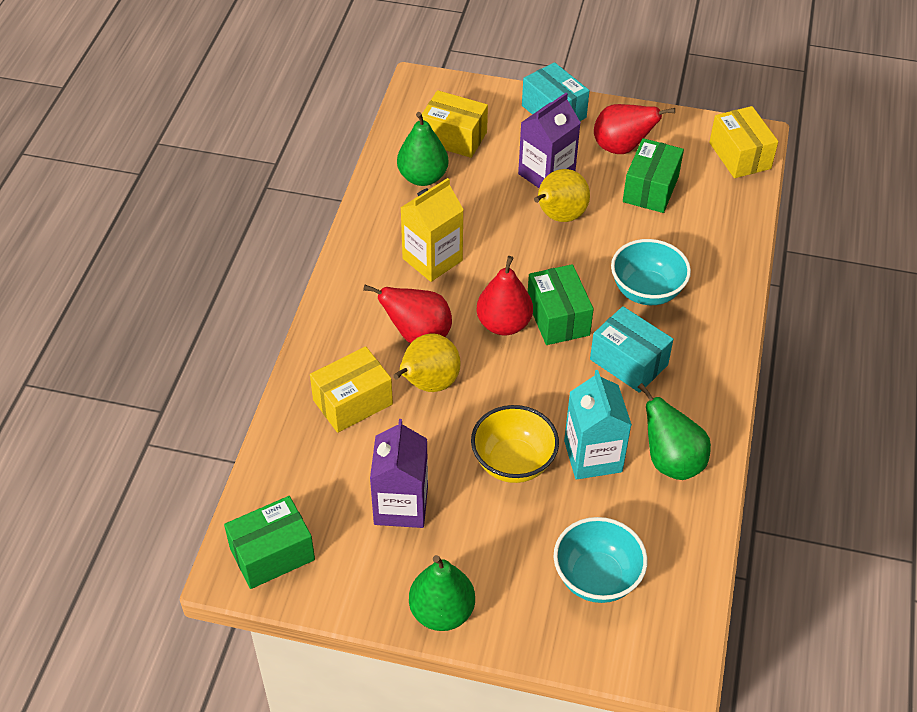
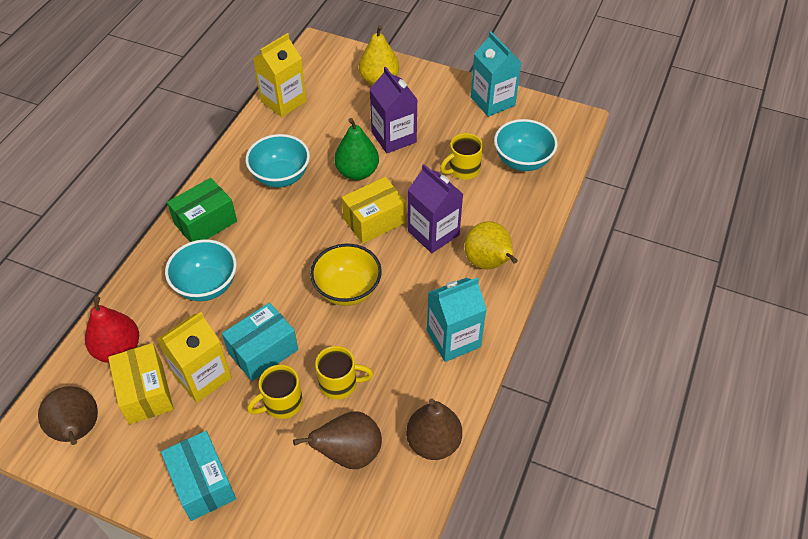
brown pear: none = 0 -> [38,386,98,445] [293,412,382,469] [406,399,462,460] = 3
green box: [224,496,315,589] [528,264,594,345] [623,138,684,213] = 3 -> [167,178,237,242] = 1
green pear: [397,112,448,186] [409,555,475,631] [638,383,711,480] = 3 -> [334,118,379,180] = 1
red pear: [363,285,452,343] [477,256,533,335] [594,104,675,154] = 3 -> [85,296,139,363] = 1
turquoise bowl: [554,517,648,603] [611,239,691,305] = 2 -> [165,239,237,301] [245,134,310,187] [494,119,557,171] = 3
turquoise carton: [564,370,632,480] = 1 -> [427,277,487,362] [471,31,522,117] = 2
yellow box: [310,346,393,433] [422,90,488,158] [709,106,778,178] = 3 -> [108,343,174,424] [342,177,406,244] = 2
yellow carton: [400,178,464,282] = 1 -> [157,312,232,403] [253,33,307,117] = 2
yellow mug: none = 0 -> [247,365,303,419] [315,346,373,400] [440,133,483,180] = 3

